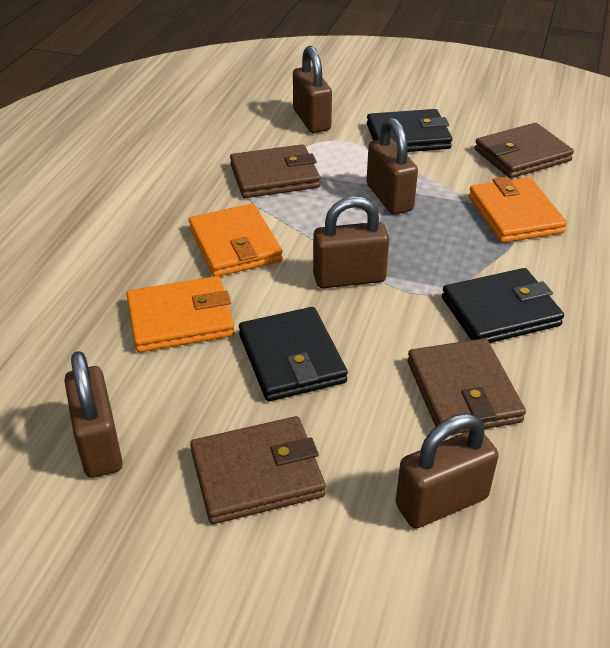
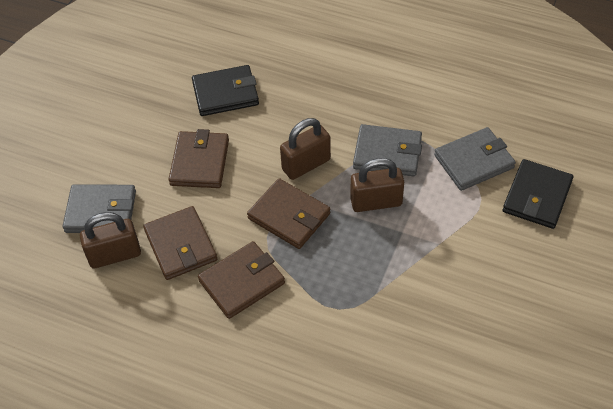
black wallet: [239,307,348,402] [367,109,452,152] [442,268,564,343] = 3 -> [192,65,259,116] [503,159,573,229] = 2
brown padlock: [64,351,123,478] [293,46,332,133] [313,196,389,288] [367,118,418,214] [396,413,499,528] = 5 -> [80,212,141,268] [280,118,331,180] [350,158,404,212] = 3
grey wallet: none = 0 -> [62,184,136,233] [353,124,422,176] [434,127,516,191] = 3
orange wallet: [126,276,235,353] [189,203,283,276] [469,176,567,243] = 3 -> none = 0

